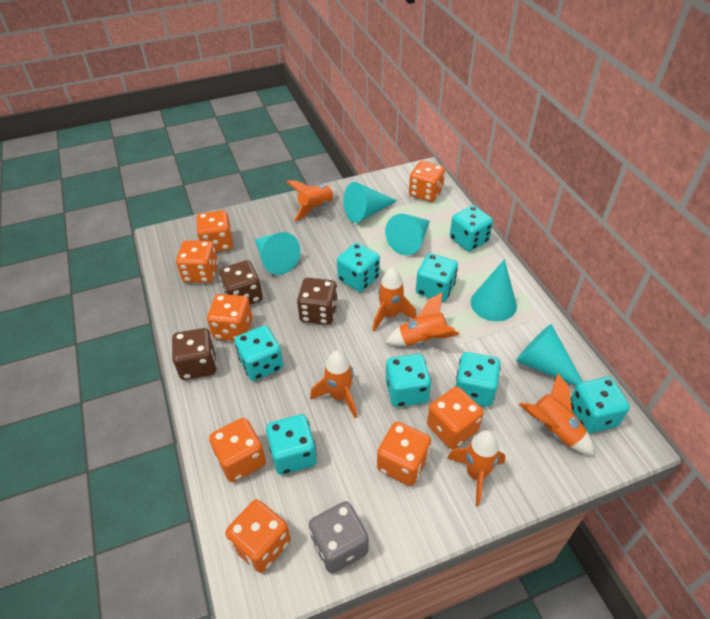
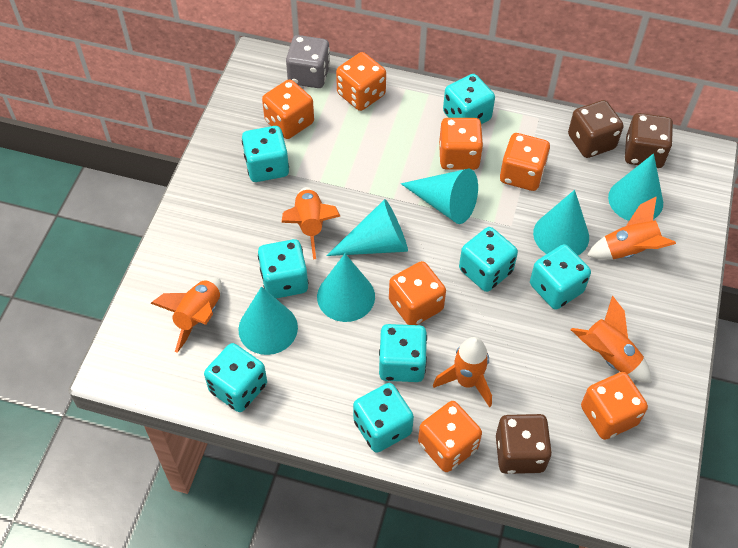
orange dice: [176,240,218,283] [196,210,233,252] [207,294,252,341] [209,418,266,482] [225,499,291,573] [377,422,431,486] [409,161,445,202] [427,387,483,449] = 8 -> [262,79,314,139] [336,52,386,111] [389,261,446,325] [418,401,482,472] [439,118,483,170] [500,133,550,191] [581,372,648,440] = 7
orange rocket: [286,180,337,221] [310,350,357,418] [372,267,417,331] [385,292,459,346] [447,430,505,506] [519,373,594,455] = 6 -> [150,278,222,353] [281,187,340,259] [433,337,492,407] [570,296,652,383] [587,196,676,260] = 5
turquoise cone: [255,232,300,275] [343,182,397,223] [385,214,430,255] [471,259,517,321] [516,324,583,386] = 5 -> [238,286,298,355] [317,254,375,322] [326,199,408,256] [401,169,478,224] [533,190,589,255] [608,153,663,221] = 6

